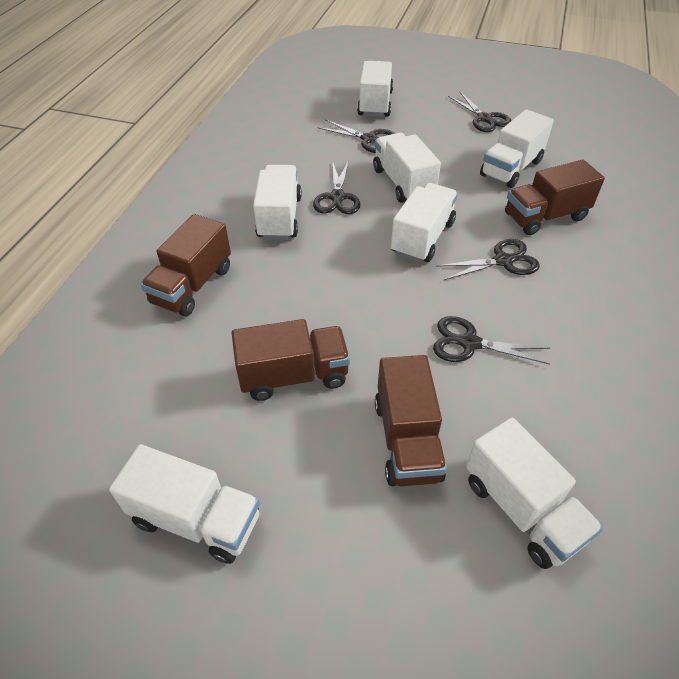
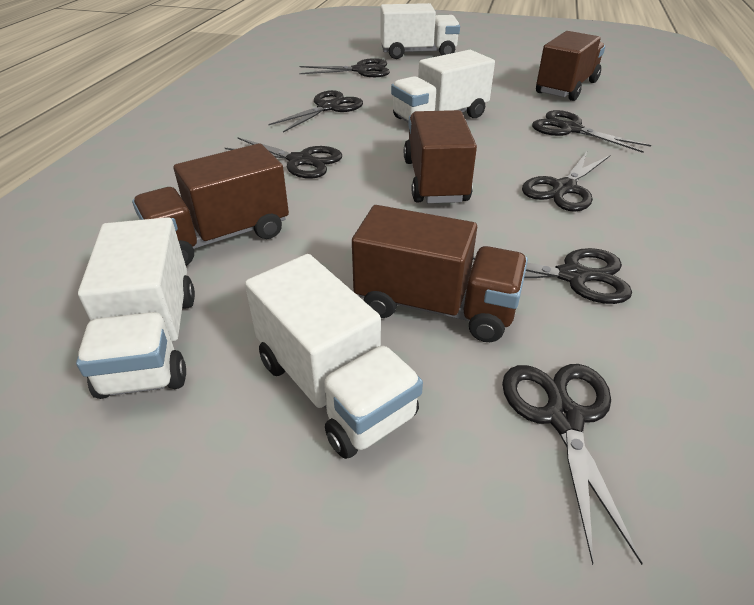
black scissors: [313,160,360,214] [317,120,395,153] [433,316,550,365] [436,239,540,280] [448,92,512,132] = 5 -> [225,137,342,179] [268,90,363,133] [299,58,390,77] [473,248,632,304] [502,364,643,565] [522,150,610,212] [532,110,651,153] = 7
white truck: [109,444,260,564] [253,165,302,240] [357,61,393,117] [373,133,441,203] [391,183,458,262] [466,418,603,569] [480,109,554,188] = 7 -> [76,217,195,399] [245,254,423,459] [380,3,460,59] [391,50,495,123] = 4

